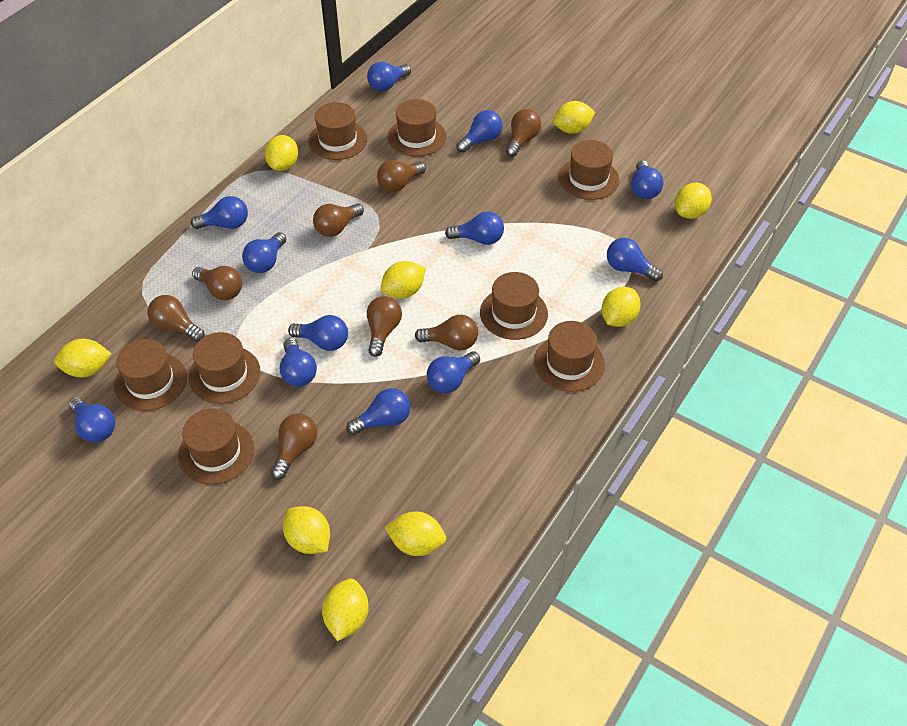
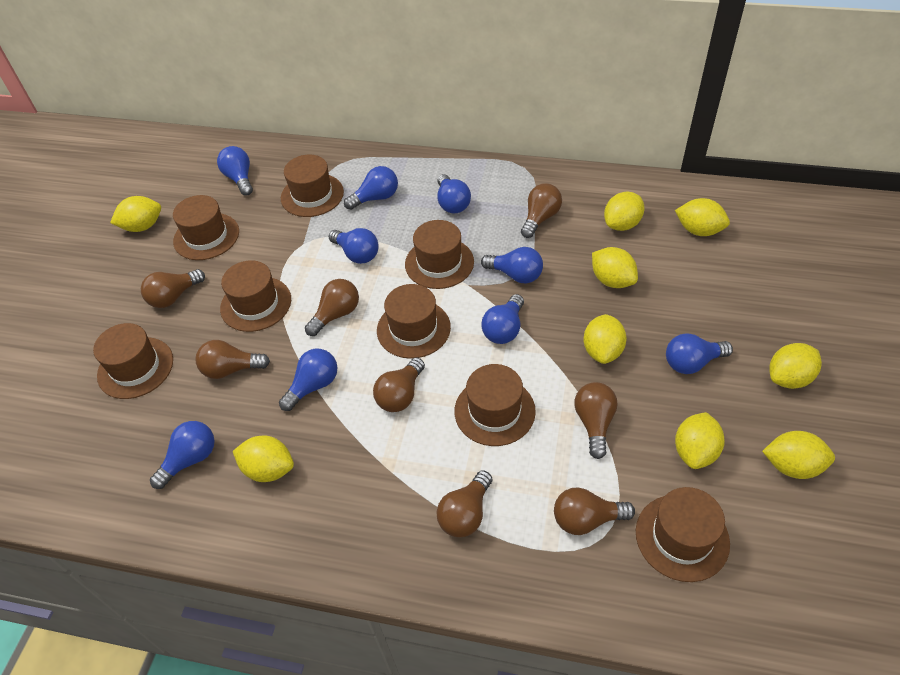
blue light bulb: [69,397,115,443] [191,196,248,229] [242,232,286,273] [280,338,317,387] [288,315,348,351] [346,388,411,435] [367,62,411,92] [427,351,480,393] [445,211,504,245] [457,110,503,153] [607,238,663,282] [631,160,663,199] = 12 -> [150,421,215,489] [217,146,253,196] [279,349,337,411] [329,228,379,264] [344,166,398,210] [437,174,471,213] [481,247,543,283] [481,294,524,344] [666,333,733,374] = 9

